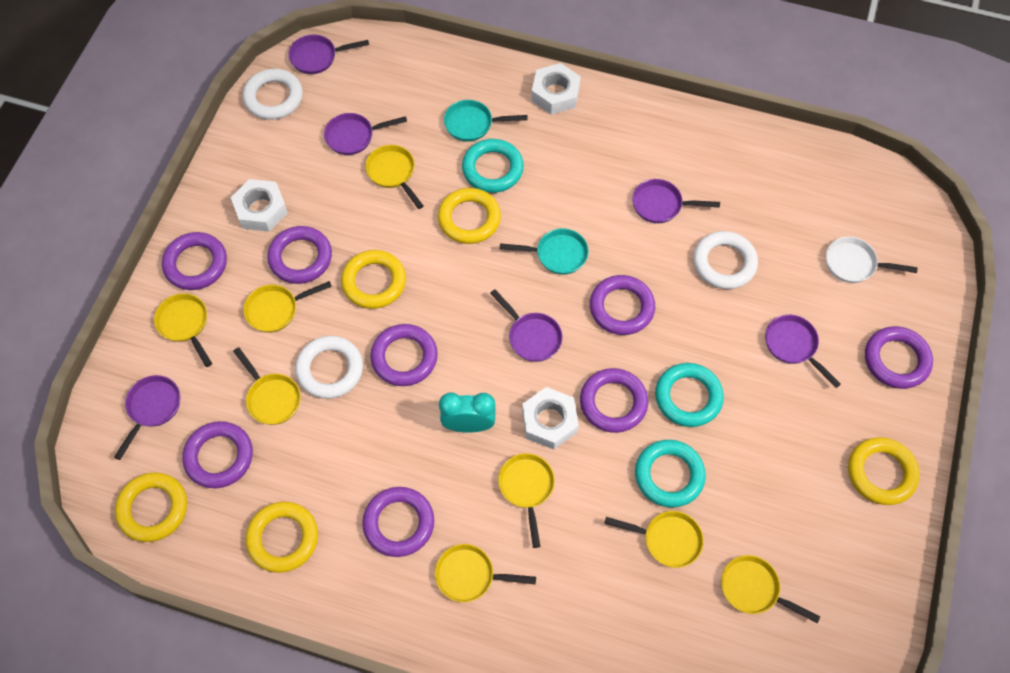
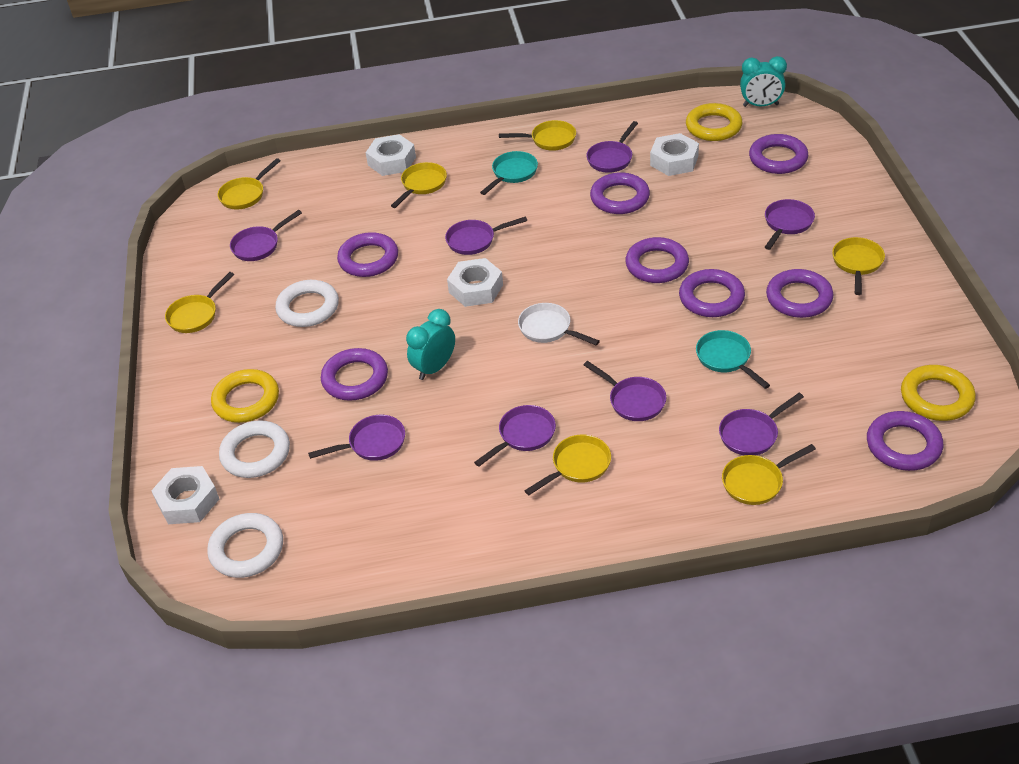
purple pan: [114,375,180,460] [288,34,369,74] [324,113,407,155] [490,289,562,362] [632,179,720,223] [765,315,841,388] = 6 -> [230,210,302,261] [308,415,405,461] [445,216,527,255] [474,405,556,467] [584,361,666,421] [586,121,638,173] [719,393,804,455] [765,199,815,250] = 8
turquoise clock: [439,392,495,433] = 1 -> [406,309,455,380] [740,56,787,107] = 2
turquoise ring: [462,139,524,193] [635,440,706,507] [655,363,724,427] = 3 -> none = 0
white nut: [231,179,288,232] [522,387,579,450] [531,63,581,115] = 3 -> [151,466,219,524] [365,134,416,176] [447,258,503,307] [650,133,699,176] = 4
yellow pan: [154,293,212,367] [233,347,301,425] [243,281,332,333] [365,145,423,209] [435,544,536,602] [498,453,555,548] [604,511,704,568] [721,555,820,623] = 8 -> [165,272,234,333] [218,158,281,210] [391,162,447,208] [499,120,576,151] [524,435,611,495] [722,444,816,505] [832,237,885,295] = 7
yellow ring: [115,472,187,542] [246,502,318,573] [341,250,406,309] [438,188,501,244] [848,437,920,505] = 5 -> [211,369,279,423] [686,103,742,141] [901,365,976,421] = 3

